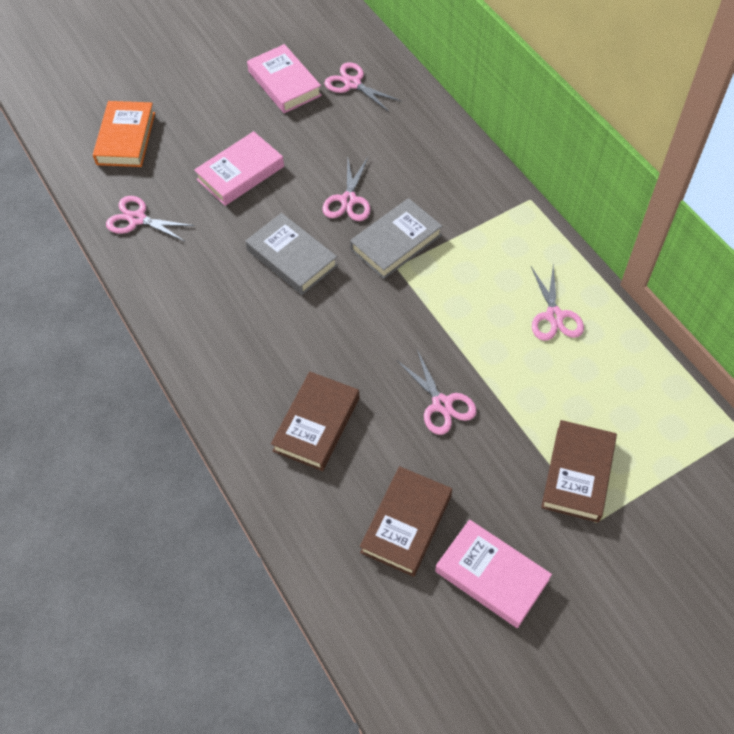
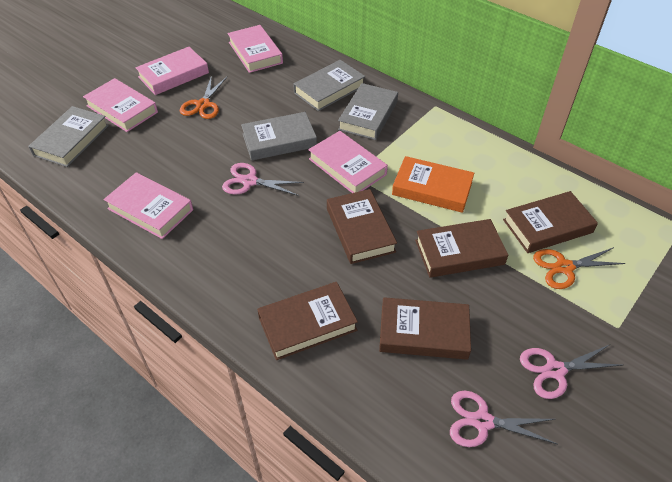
brown book: [271,371,359,471] [360,466,452,577] [541,420,617,523] = 3 -> [257,282,358,360] [327,189,397,264] [379,297,471,360] [415,219,508,278] [503,191,598,253] = 5
grey book: [246,213,338,295] [350,198,442,279] = 2 -> [28,106,109,167] [241,112,317,161] [293,60,365,111] [338,83,398,140] = 4
orange scissors: none = 0 -> [180,75,227,119] [533,247,626,289] = 2
pink book: [194,131,284,206] [247,44,322,113] [435,519,552,628] = 3 -> [83,78,158,132] [104,172,193,239] [135,47,209,95] [228,25,283,73] [308,131,388,193] = 5
pink scissors: [106,196,195,241] [322,157,371,221] [324,62,401,112] [397,350,477,435] [531,264,584,341] = 5 -> [222,163,304,196] [450,391,557,447] [520,345,622,399] = 3

